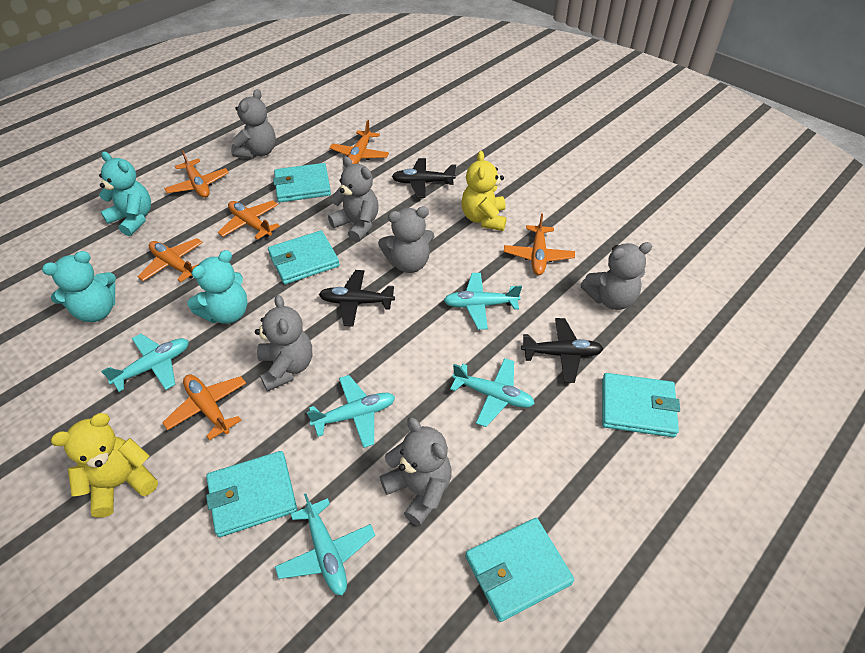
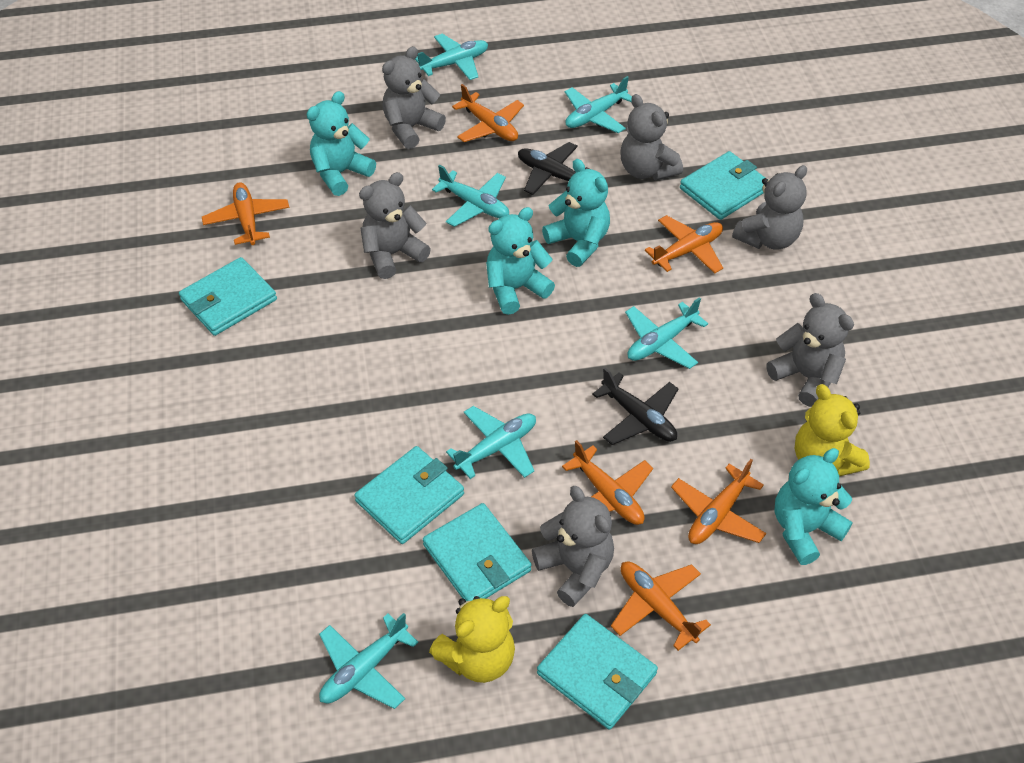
black plane: [319,270,395,327] [392,158,456,198] [521,318,603,383] = 3 -> [518,142,590,195] [592,368,678,445] = 2
turquoise plane: [101,334,189,392] [275,493,375,595] [307,375,395,448] [444,273,522,330] [450,358,535,427] = 5 -> [319,613,418,709] [415,34,488,80] [432,165,509,227] [446,406,536,479] [565,76,632,133] [625,297,708,369] = 6
turquoise teddy bear: [42,251,116,322] [99,151,151,236] [188,250,248,324] = 3 -> [307,91,376,196] [486,207,555,315] [542,159,610,267] [774,448,853,565] = 4

